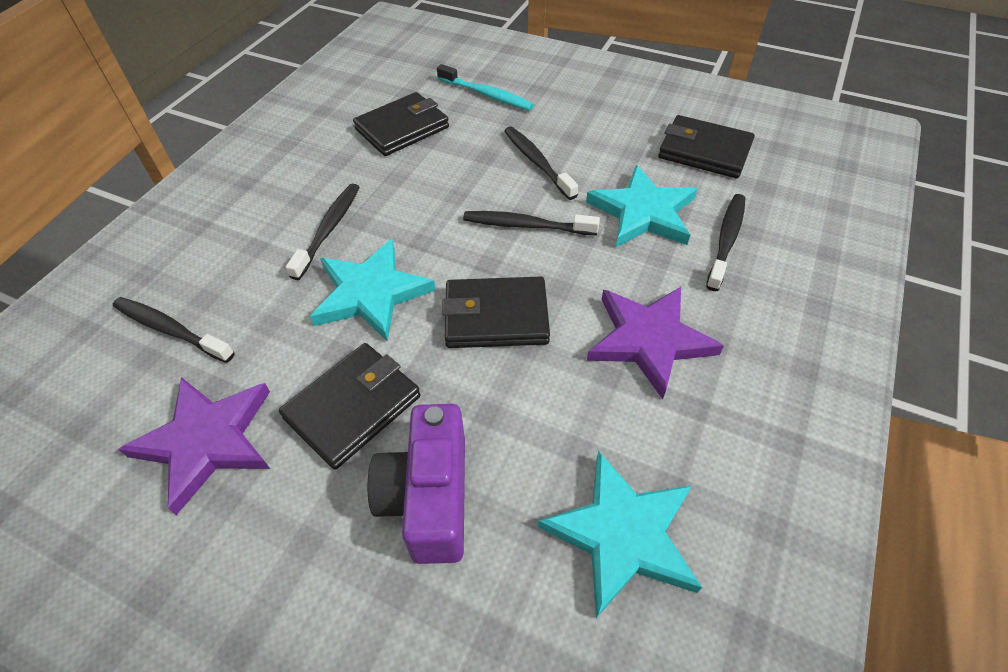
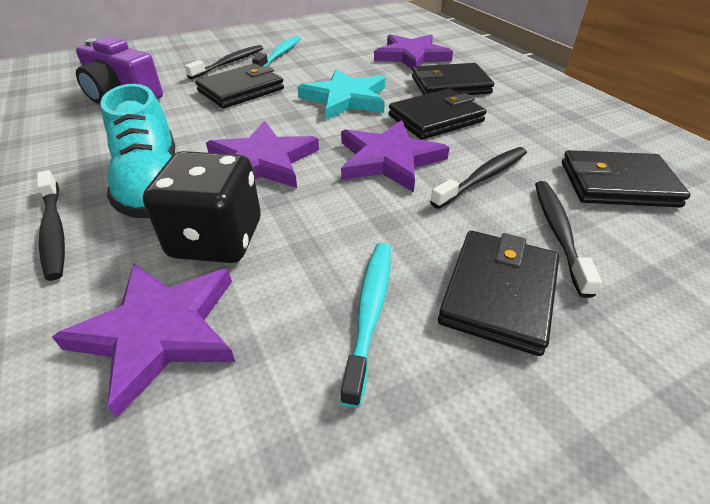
black dice: none = 0 -> [143,151,261,263] = 1
black toothbrush: [113,297,235,363] [286,183,360,280] [463,211,600,235] [504,127,578,200] [706,194,745,291] = 5 -> [37,170,65,281] [185,45,263,79] [430,147,527,209] [535,181,602,298] = 4
black wallet: [279,343,421,470] [353,92,449,156] [442,276,550,348] [658,115,755,178] = 4 -> [195,63,284,108] [388,89,486,140] [412,63,494,95] [438,231,559,356] [562,150,690,207] = 5
purple star: [118,377,270,515] [587,287,724,399] = 2 -> [52,263,235,418] [206,121,319,188] [341,120,450,193] [374,34,453,70] = 4
turquoise shoe: none = 0 -> [100,84,175,218] = 1
turquoise star: [310,239,436,342] [538,451,702,618] [586,165,698,247] = 3 -> [297,69,385,120] = 1
turquoise toothbrush: [437,64,534,111] = 1 -> [252,36,301,67] [340,243,391,408] = 2

